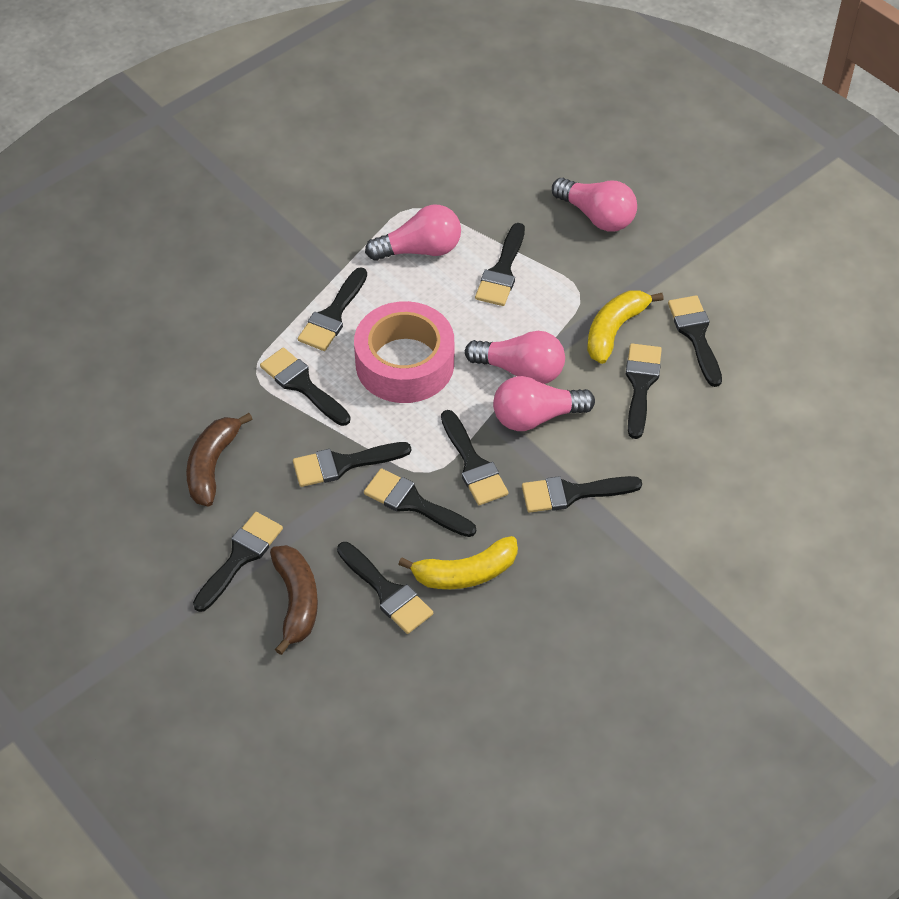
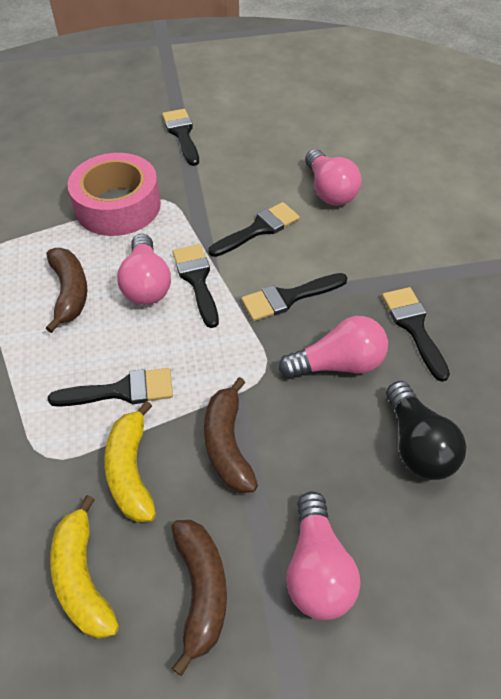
black brush: [193,512,283,612] [260,348,350,426] [293,442,411,487] [298,267,367,351] [337,542,433,634] [364,468,476,537] [441,410,508,505] [475,223,525,306] [522,476,642,513] [626,344,662,439] [668,295,722,387] = 11 -> [48,368,173,407] [162,109,199,166] [173,244,219,328] [208,202,300,257] [241,273,348,321] [382,287,450,382] = 6
black light bulb: none = 0 -> [386,381,466,480] = 1
brown banana: [186,413,253,506] [270,545,318,655] = 2 -> [46,248,87,333] [171,520,227,676] [204,377,258,493] = 3

